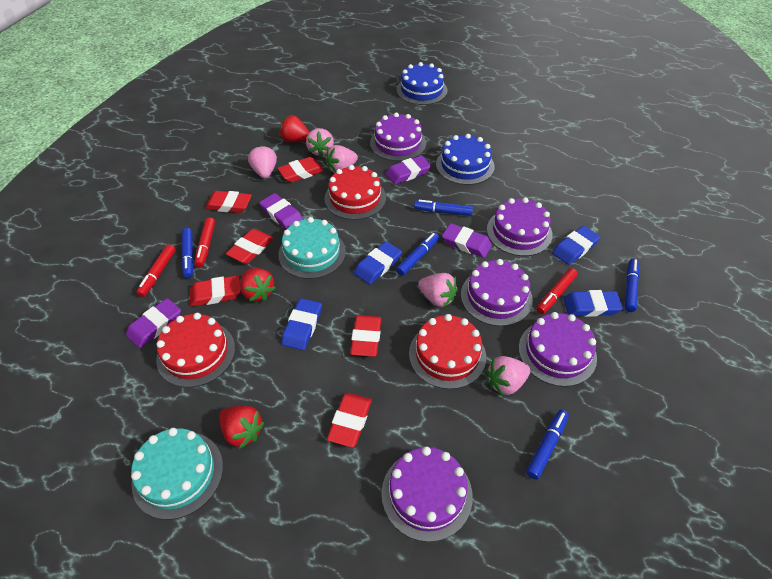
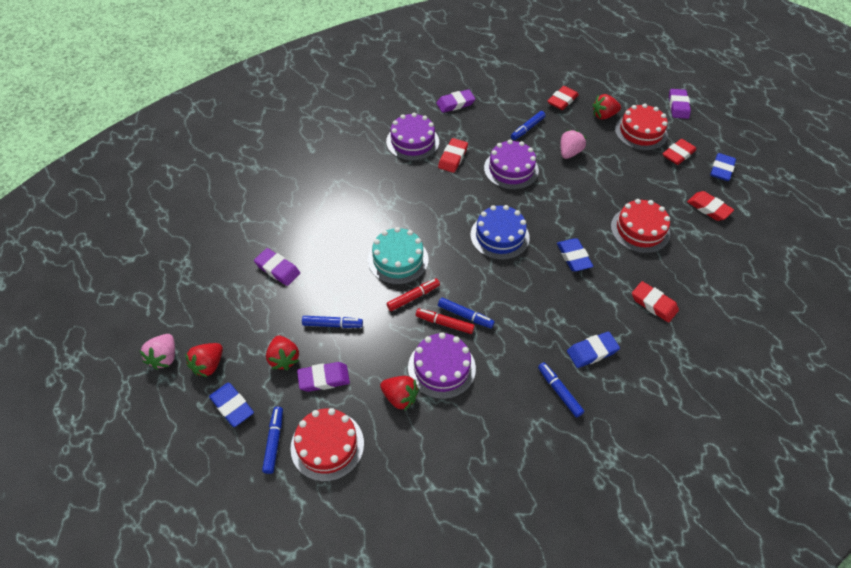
blue cake: [397,62,447,105] [436,134,495,185] = 2 -> [470,205,530,260] = 1
pink strawberry: [248,145,277,179] [306,128,334,157] [325,145,358,173] [418,273,458,308] [486,356,531,396] = 5 -> [139,334,175,370] [561,130,586,159] = 2
purple cake: [370,112,426,161] [382,447,473,542] [461,259,533,326] [487,197,552,256] [519,312,597,387] = 5 -> [386,113,439,161] [408,332,476,399] [484,140,539,190] = 3
red eraser: [190,275,240,307] [205,191,252,213] [226,229,274,264] [277,157,324,183] [327,393,372,447] [350,315,381,357] = 6 -> [438,138,468,173] [547,86,579,110] [632,281,679,323] [663,139,697,165] [687,191,734,221] = 5
red marker: [136,244,176,297] [195,217,215,267] [536,268,578,314] = 3 -> [387,278,440,311] [416,308,475,334] = 2
red strawberry: [219,406,265,449] [240,268,276,302] [279,115,310,142] = 3 -> [185,343,223,377] [266,336,299,370] [380,376,419,411] [593,94,621,120] = 4
turquoise cake: [131,428,223,520] [278,217,346,279] = 2 -> [368,227,428,285] = 1

